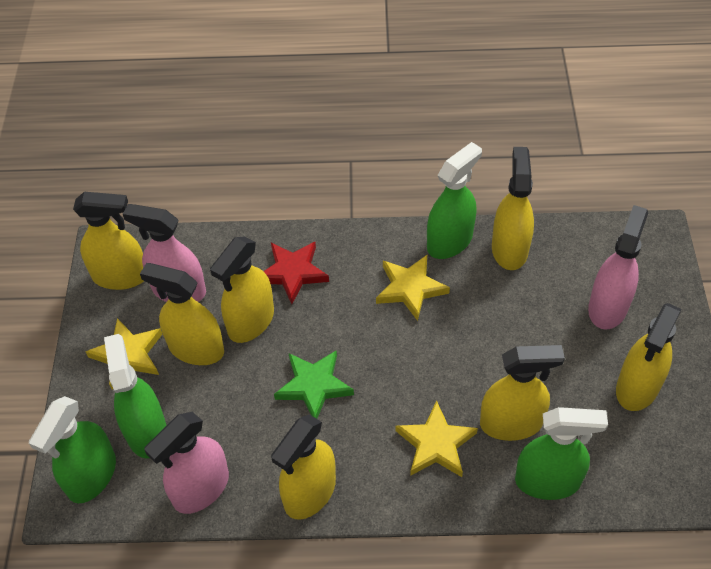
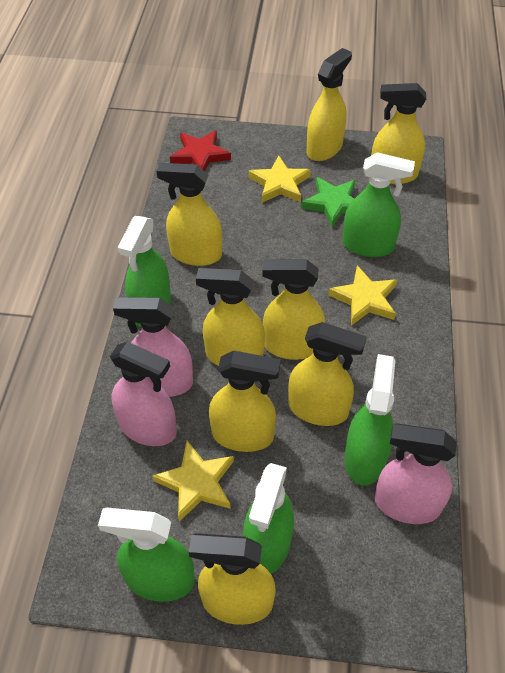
green spray bottle: [29,396,116,503] [104,334,166,458] [427,142,482,259] [515,407,608,500] = 4 -> [98,508,195,602] [118,216,171,327] [243,463,294,574] [342,152,415,257] [344,354,395,486] = 5
yellow spray bottle: [73,192,144,290] [140,263,224,365] [210,236,274,343] [271,414,336,520] [480,345,565,441] [492,147,534,270] [616,303,682,411] = 7 -> [156,163,222,266] [189,533,276,625] [196,268,265,366] [209,351,280,452] [262,259,325,360] [288,322,367,426] [306,48,352,161] [371,83,426,184] = 8

